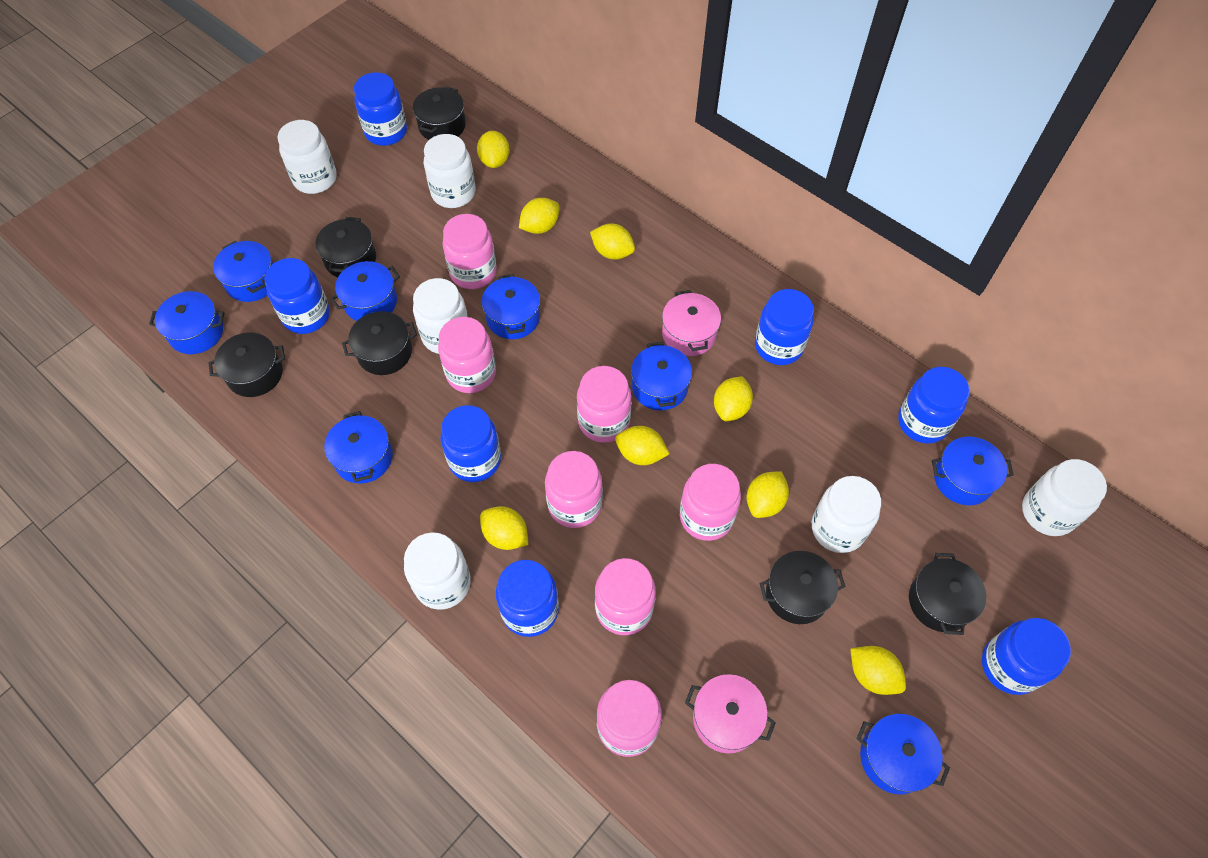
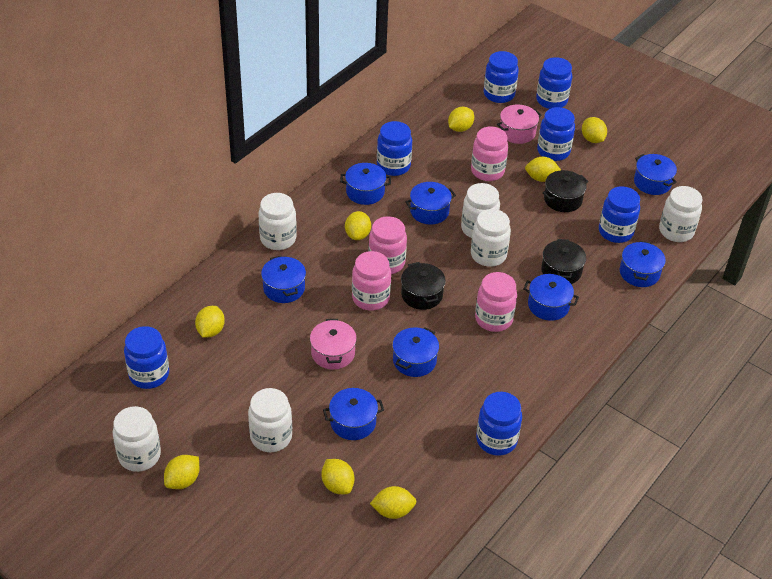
black pot: [209,333,285,397] [316,217,376,277] [342,311,417,375] [413,87,466,140] [759,551,846,624] [909,553,986,635] = 6 -> [401,262,446,310] [541,239,586,284] [542,170,588,212] = 3
pink jar: [438,317,496,393] [443,214,497,289] [545,451,603,528] [577,366,631,443] [595,558,656,635] [597,680,662,757] [680,464,741,541] = 7 -> [352,251,391,311] [368,216,407,274] [471,127,508,181] [475,272,517,332] = 4

